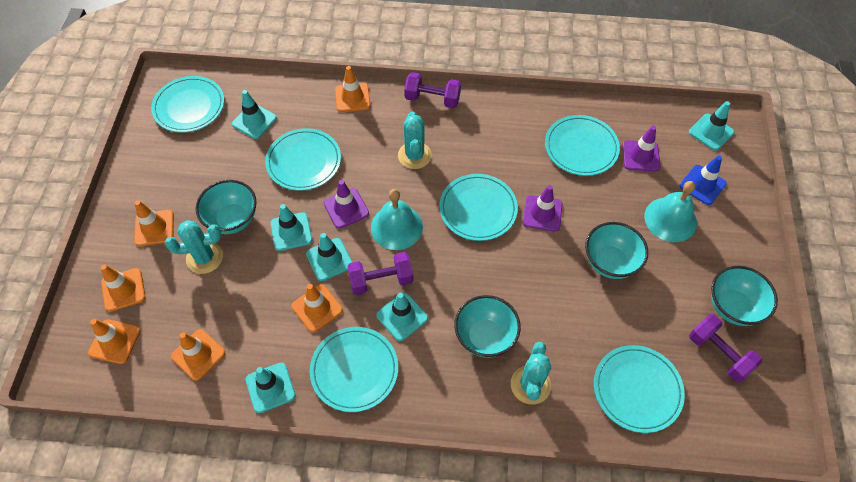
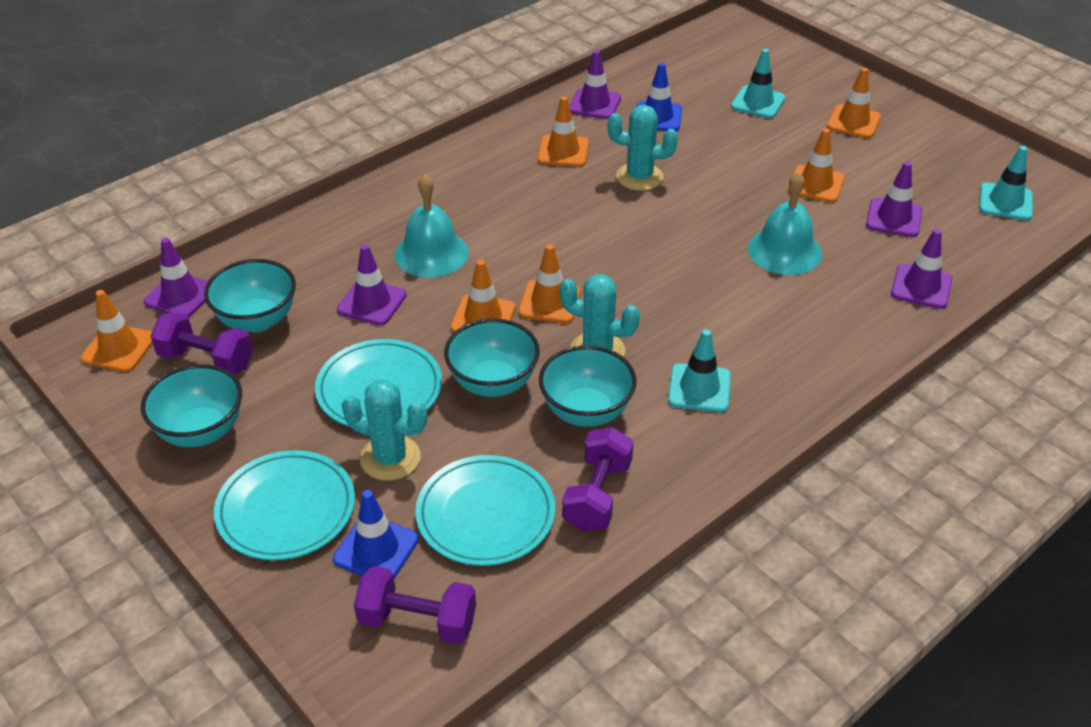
blue traffic cone: [680,156,726,205] = 1 -> [333,490,419,578] [636,63,682,131] = 2
purple traffic cone: [324,180,369,229] [523,185,563,231] [622,126,661,171] = 3 -> [144,238,208,317] [337,244,407,325] [569,50,621,119] [866,162,922,237] [891,229,952,309] = 5
turquoise plate: [151,76,224,133] [265,128,341,191] [310,327,398,412] [439,174,518,241] [545,115,620,176] [594,345,685,433] = 6 -> [214,450,355,560] [315,339,442,426] [415,455,555,566] = 3
turquoise traffic cone: [232,90,277,139] [246,363,296,413] [270,204,312,251] [306,233,353,281] [376,292,428,341] [689,101,734,151] = 6 -> [668,329,731,412] [731,49,786,118] [979,146,1033,220] = 3

